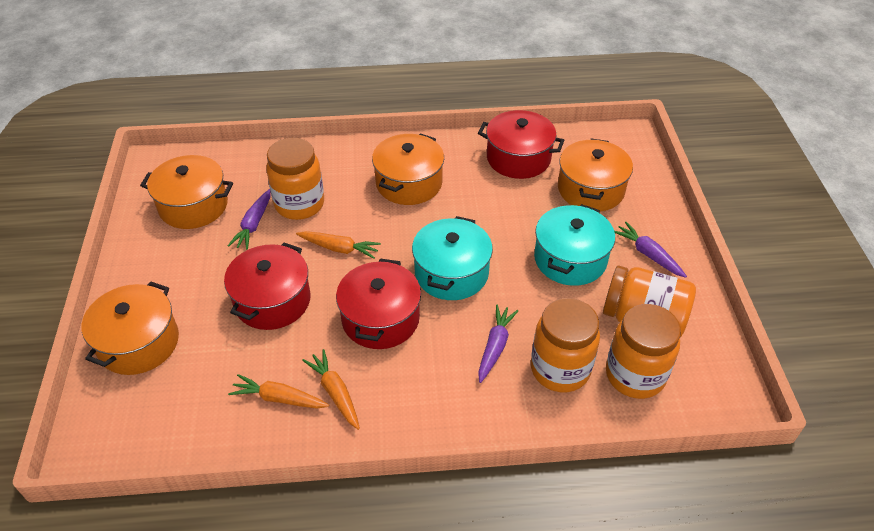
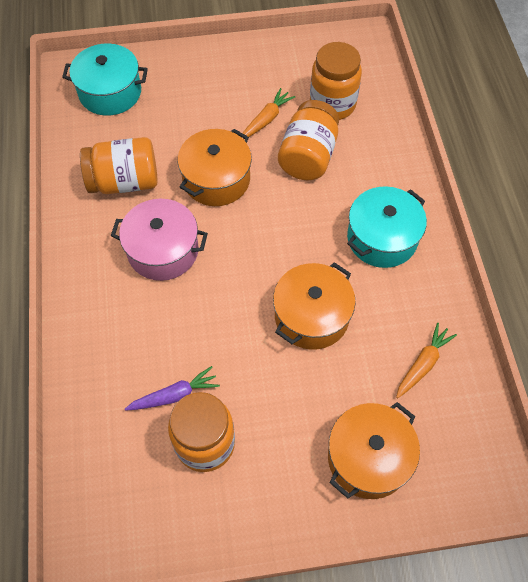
orange carrot: [228,374,329,409] [296,231,381,259] [302,349,360,430] = 3 -> [241,88,295,140] [396,323,457,398] = 2
orange pot: [82,282,179,375] [140,155,233,229] [372,134,444,205] [558,139,633,212] = 4 -> [178,129,252,206] [273,262,356,350] [328,402,420,499] = 3
pink pot: none = 0 -> [111,199,208,281] = 1
purple carrot: [228,189,271,250] [478,305,518,383] [614,222,687,278] = 3 -> [125,366,220,411] = 1
red pot: [224,243,311,330] [336,258,421,349] [478,110,564,179] = 3 -> none = 0

